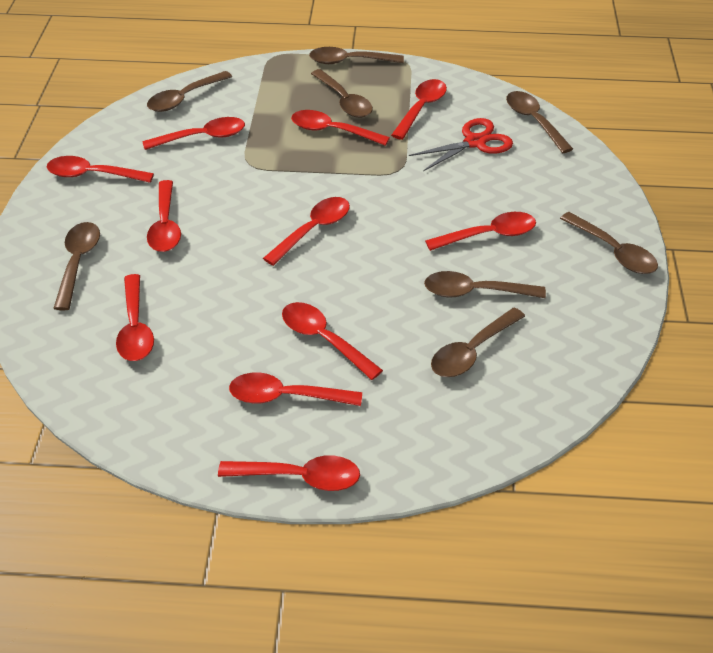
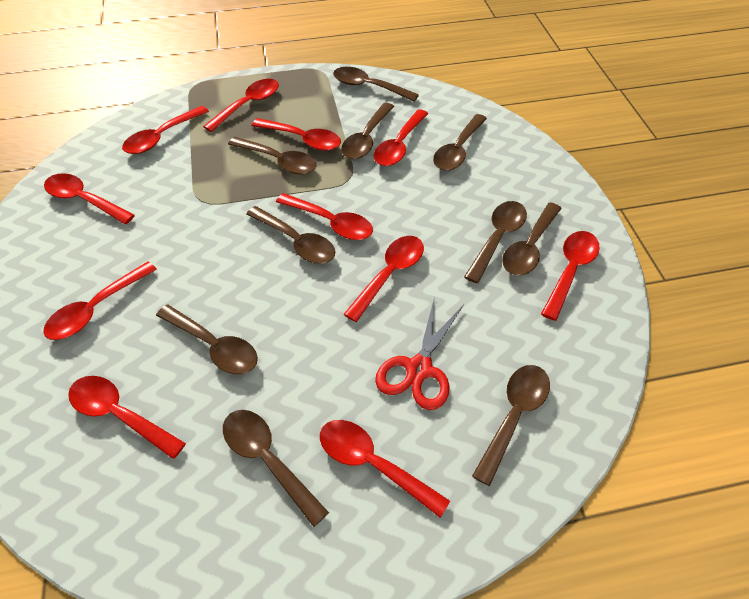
brown spoon: [53,222,100,310] [147,71,232,112] [309,47,404,64] [311,69,373,118] [424,271,546,298] [431,307,525,377] [506,91,573,153] [560,212,658,274] = 8 -> [156,305,258,374] [223,410,329,527] [228,137,316,175] [246,206,335,264] [333,67,419,102] [341,103,394,159] [433,114,487,171] [464,201,527,283] [472,365,550,486] [502,203,562,275] = 10

